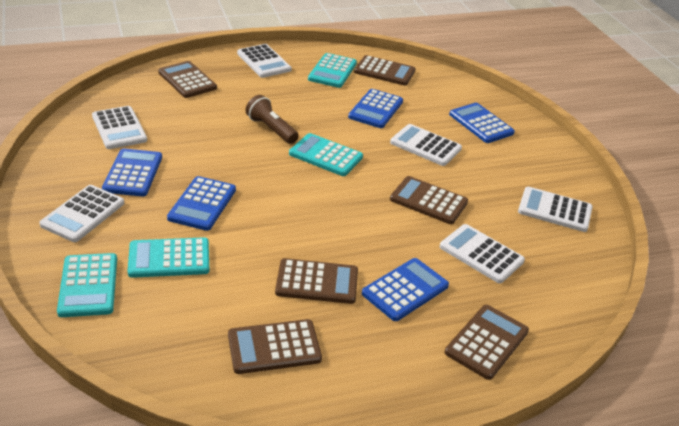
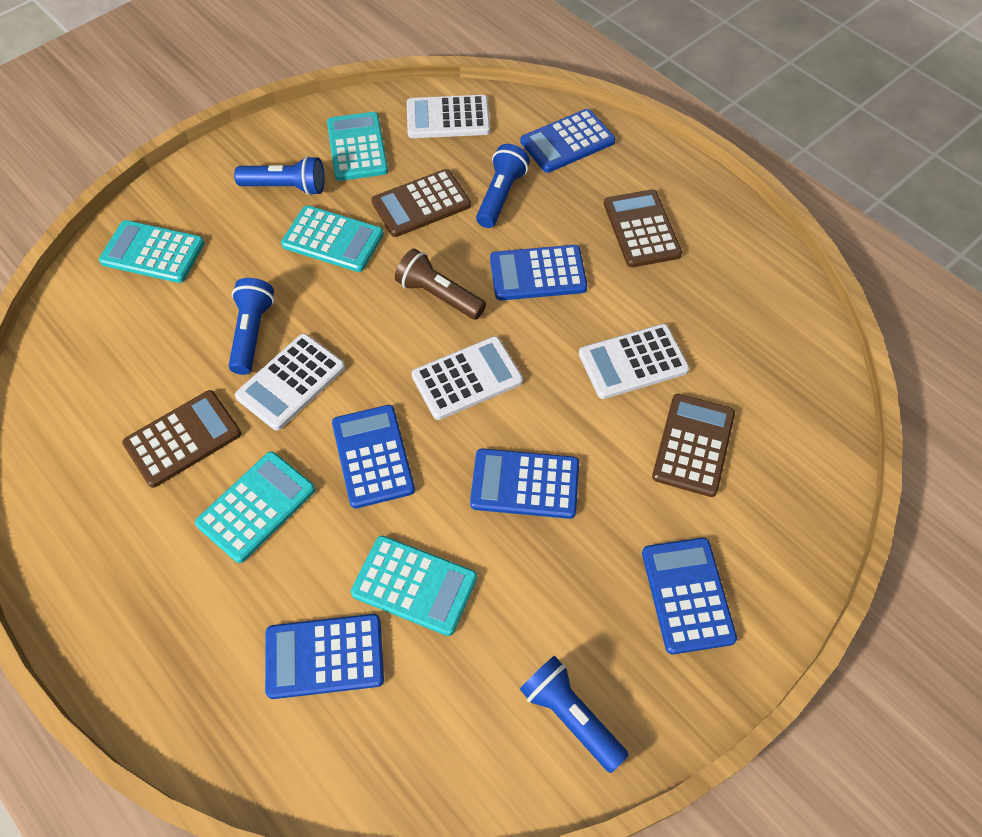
blue calculator: [102,148,162,196] [167,176,236,231] [348,89,403,128] [362,258,449,321] [449,103,515,143] = 5 -> [265,614,384,699] [332,405,415,509] [470,448,579,519] [490,245,587,301] [520,109,615,173] [642,538,737,654] = 6
blue flashlight: none = 0 -> [229,278,274,375] [234,156,324,196] [476,144,530,228] [520,656,629,773] = 4
brown calculator: [158,61,217,98] [228,319,322,374] [275,258,358,304] [354,55,415,86] [390,176,468,224] [445,305,529,380] = 6 -> [122,390,241,488] [372,169,471,237] [604,190,682,267] [652,394,735,497] = 4
turquoise calculator: [57,253,117,317] [128,237,210,278] [289,133,363,176] [308,53,357,88] = 4 -> [99,220,205,283] [195,451,315,563] [281,205,384,272] [327,112,388,181] [351,536,477,636] = 5
white calculator: [39,185,124,242] [92,106,147,149] [237,44,291,78] [390,124,462,166] [440,224,525,283] [518,187,593,232] = 6 -> [235,334,345,430] [407,95,490,138] [411,336,523,420] [579,324,690,399] = 4

